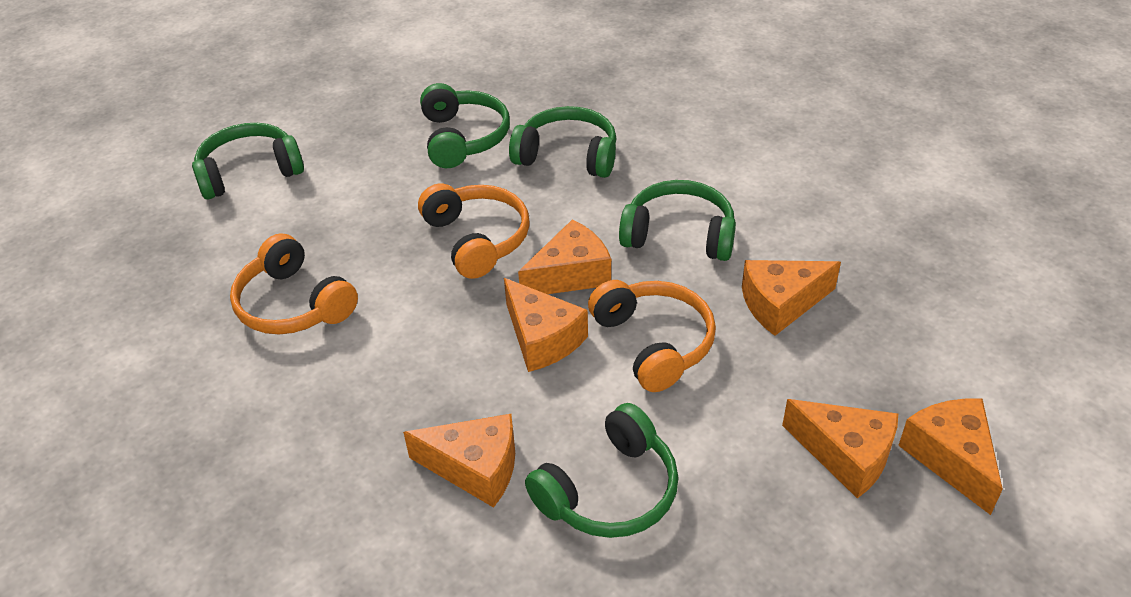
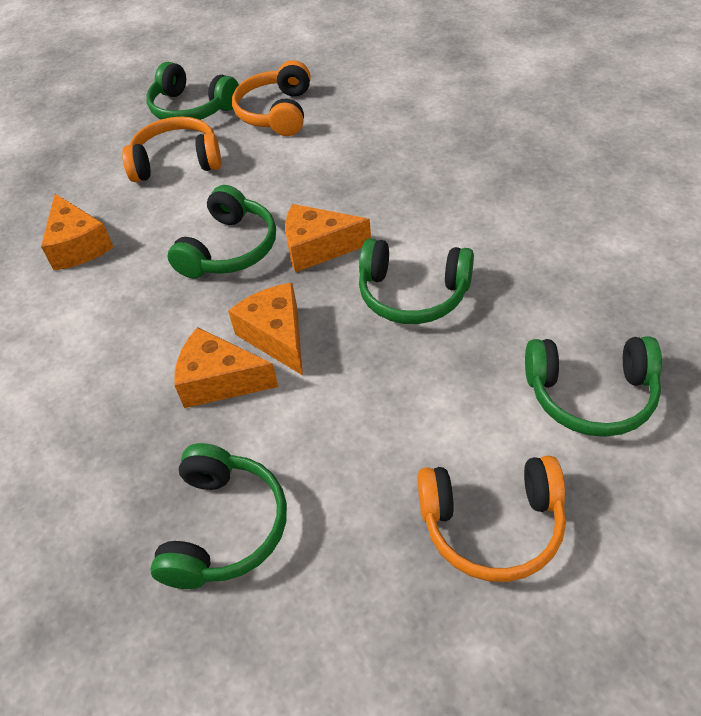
orange cheese: [403,414,515,508] [504,278,588,372] [518,219,611,294] [742,260,841,336] [782,399,898,499] [898,399,1003,515] = 6 -> [41,194,114,270] [174,327,279,408] [228,283,303,375] [285,204,371,272] = 4

